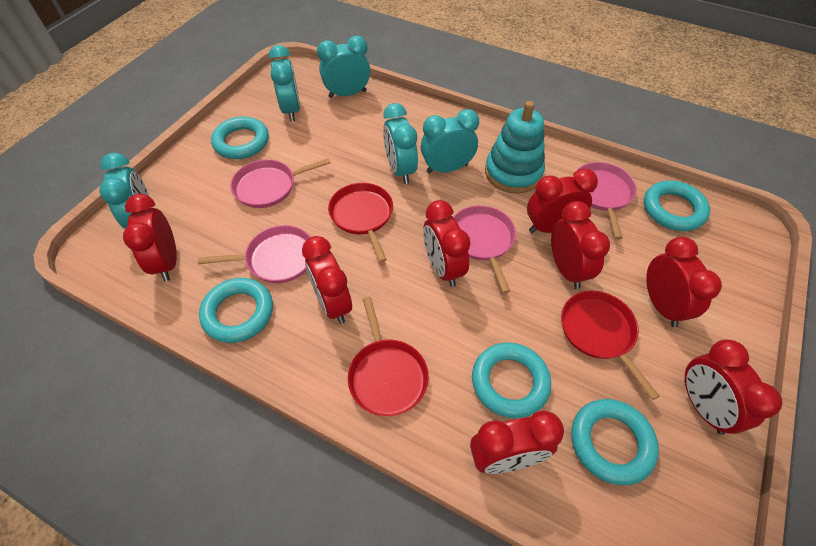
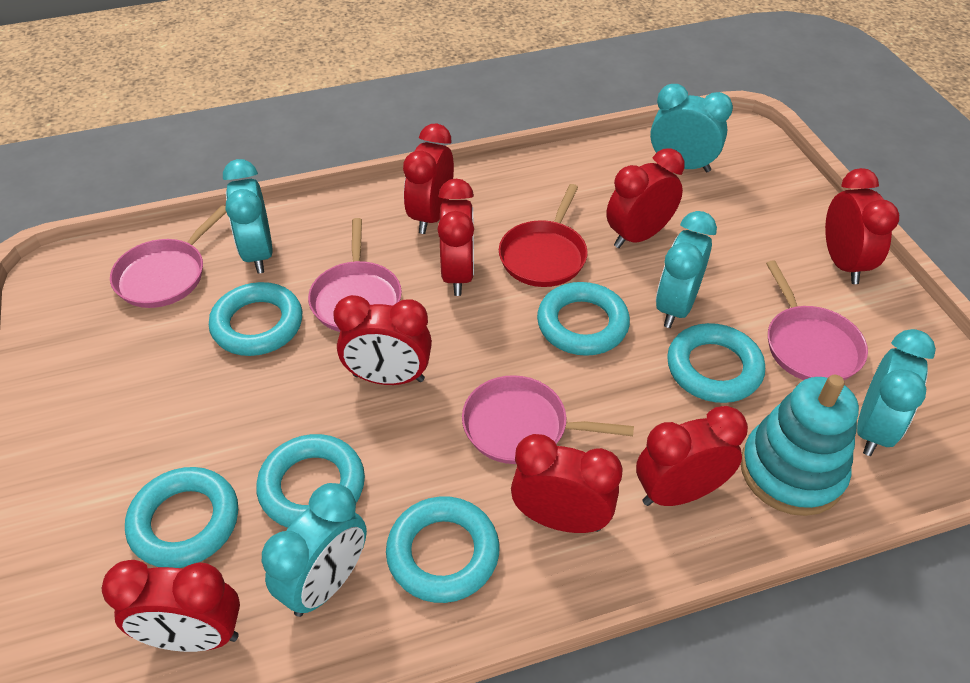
red pan: [328,183,393,262] [348,297,429,416] [561,291,660,400] = 3 -> [499,184,588,287] = 1
turquoise ring: [199,278,273,343] [211,117,269,159] [472,342,551,418] [571,399,659,485] [644,181,710,231] = 5 -> [125,467,238,568] [209,282,302,356] [256,434,365,528] [386,496,499,603] [537,282,630,356] [667,323,765,403] = 6

